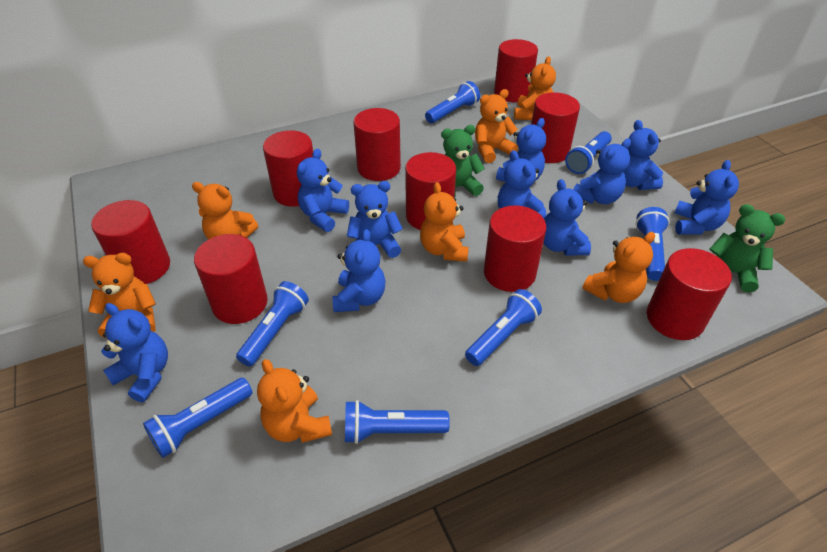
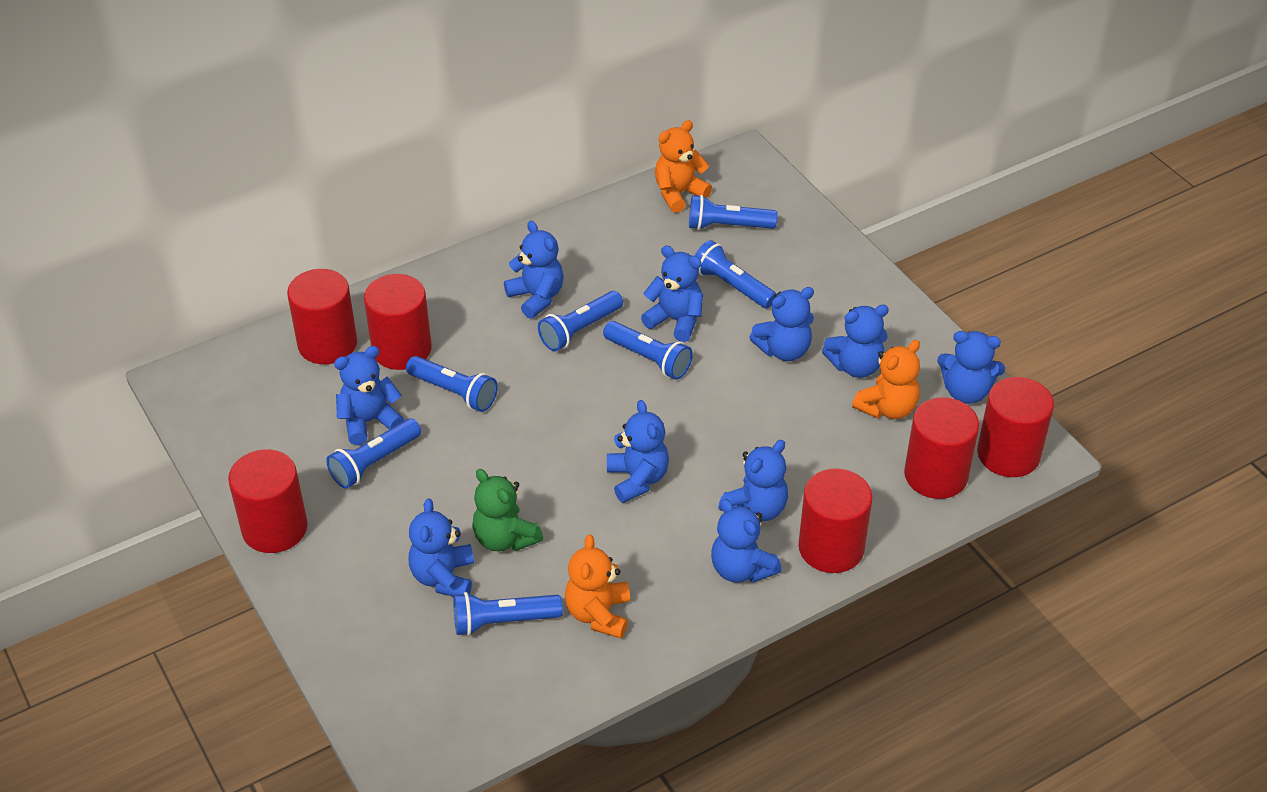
green teddy bear: [441,125,485,197] [709,204,785,293] = 2 -> [472,469,543,551] = 1
orange teddy bear: [83,253,156,339] [192,182,258,239] [257,359,332,443] [420,182,469,262] [475,89,518,163] [514,57,556,120] [582,232,655,303] = 7 -> [565,535,630,638] [655,120,712,213] [852,340,920,419] = 3
red cylinder: [91,200,170,284] [194,234,268,324] [263,130,313,207] [353,108,401,181] [405,152,456,230] [484,205,546,292] [494,39,538,102] [531,92,580,163] [647,248,732,340] = 9 -> [228,449,308,553] [287,269,357,364] [364,274,432,370] [798,468,872,573] [904,397,979,499] [977,377,1054,477] = 6

